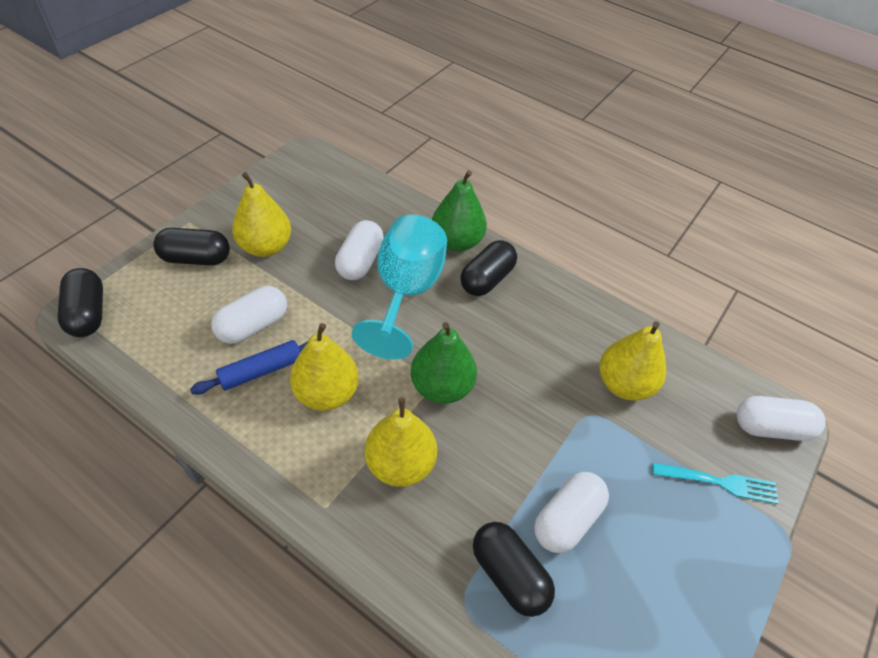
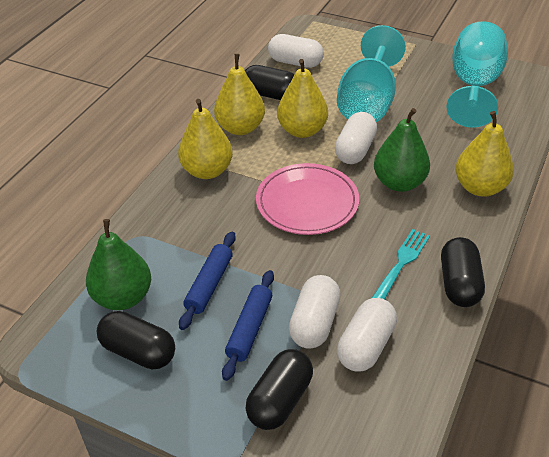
blue rolling pin: [190,340,308,395] = 1 -> [179,232,236,330] [222,270,274,381] = 2
pink plate: none = 0 -> [256,163,359,235] = 1
turquoise goblet: [352,214,447,360] = 1 -> [337,25,406,122] [446,21,508,127] = 2

